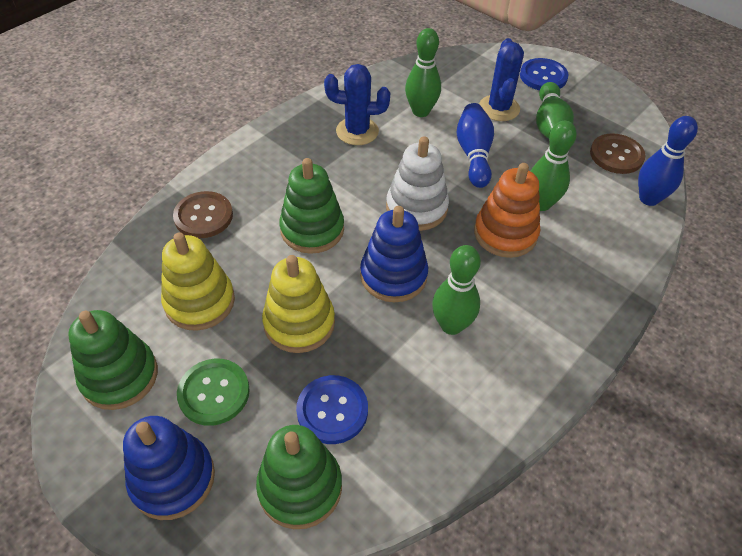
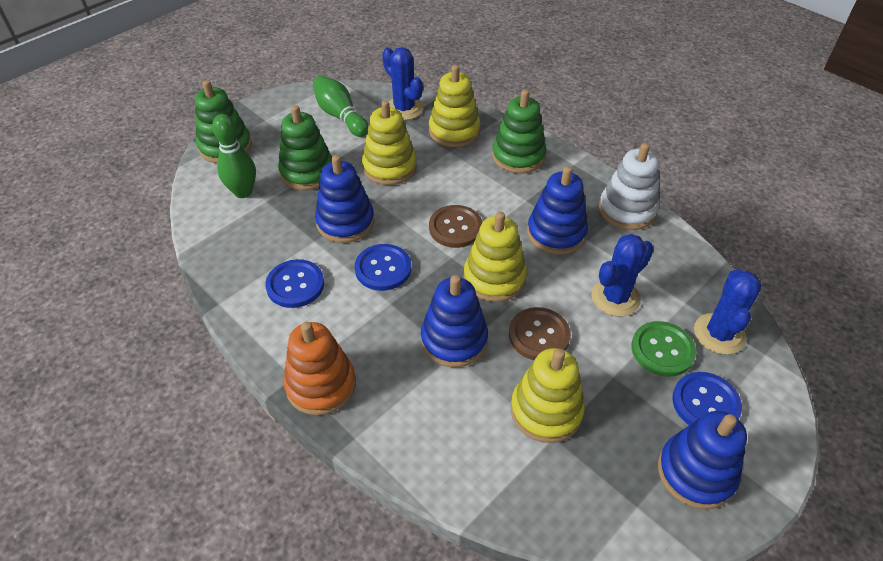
blue bowling pin: [456,103,494,188] [638,116,698,206] = 2 -> none = 0
blue button: [296,375,368,444] [520,58,569,90] = 2 -> [265,259,324,308] [355,244,411,291] [672,372,742,425] = 3
blue cactus: [324,64,390,145] [479,38,524,121] = 2 -> [382,47,423,120] [591,234,654,317] [694,269,762,355] = 3
blue stacking toy: [123,416,215,520] [360,206,428,302] = 2 -> [315,155,374,243] [421,275,488,367] [527,166,588,254] [658,411,747,509] = 4
green bowling pin: [405,28,441,117] [432,245,481,335] [531,121,577,211] [536,82,574,139] = 4 -> [212,114,256,198] [313,75,369,137] = 2
yellow stacking toy: [161,232,235,331] [262,255,335,353] = 2 -> [362,100,417,185] [429,65,481,147] [464,212,527,302] [511,348,585,443] = 4

